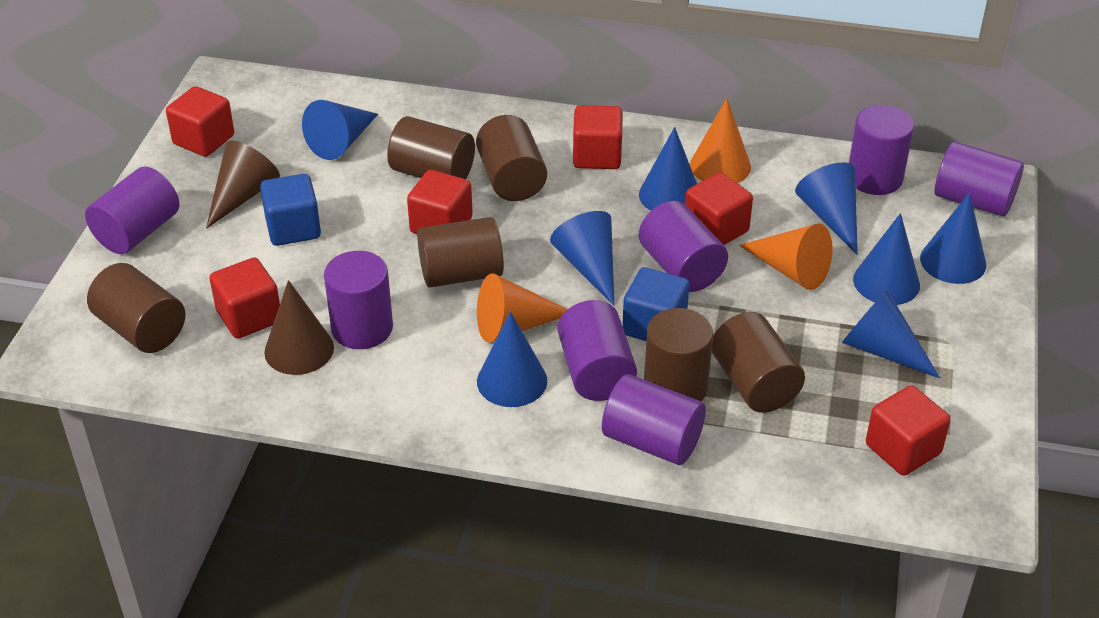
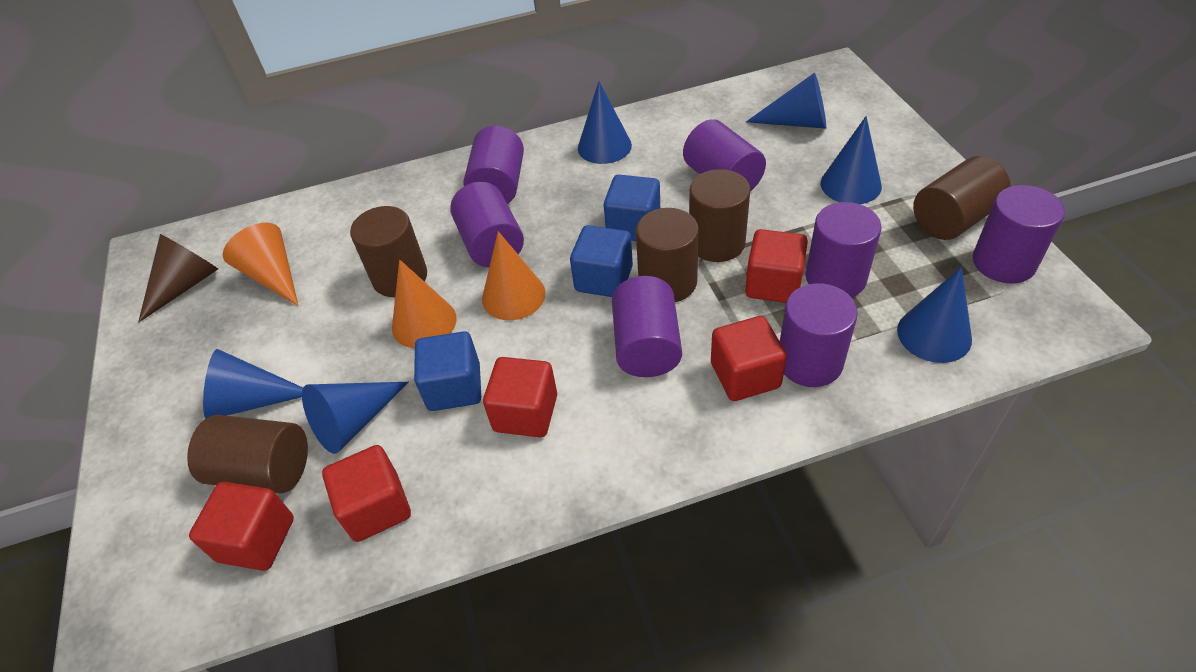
blue cone: [302,100,378,160] [477,311,547,407] [550,211,614,306] [639,127,697,211] [795,162,858,255] [842,290,940,378] [853,213,920,305] [920,192,986,284] = 8 -> [203,349,303,419] [302,382,409,454] [578,81,632,164] [746,73,826,129] [821,116,882,204] [897,267,972,363] = 6
blue cube: [260,174,321,246] [622,267,690,341] = 2 -> [414,331,481,411] [570,225,633,297] [604,175,660,241] = 3
brown cone: [206,140,280,229] [264,280,334,375] = 2 -> [138,234,218,323] = 1
brown cylinder: [87,263,185,353] [387,116,475,179] [417,217,504,288] [476,115,547,201] [644,308,713,401] [712,312,805,413] = 6 -> [187,415,308,494] [350,206,427,297] [636,208,699,302] [689,169,750,262] [913,156,1011,240] = 5
red cube: [166,86,234,157] [210,257,280,339] [407,170,473,234] [573,105,623,169] [685,172,753,245] [866,385,950,476] = 6 -> [189,482,294,571] [322,445,411,542] [483,357,557,437] [711,316,787,401] [745,229,808,303] = 5

